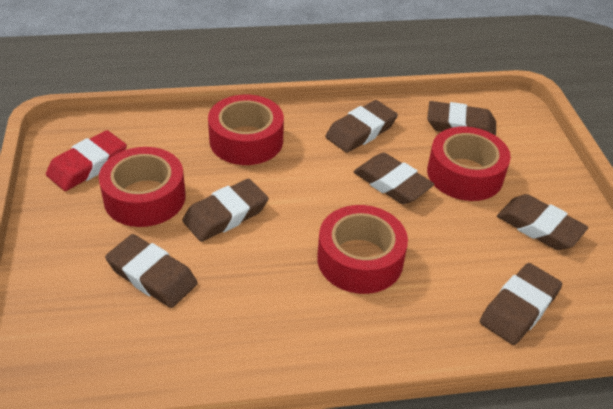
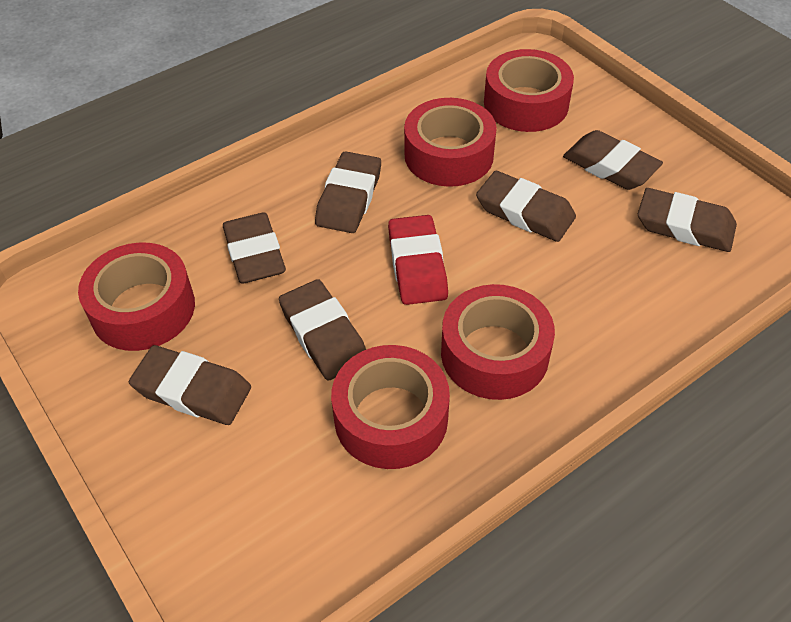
red tape: [99,147,186,227] [208,95,284,165] [317,205,408,294] [427,127,511,201] = 4 -> [78,243,195,351] [331,345,450,469] [404,98,497,187] [441,284,555,400] [484,49,574,132] = 5

